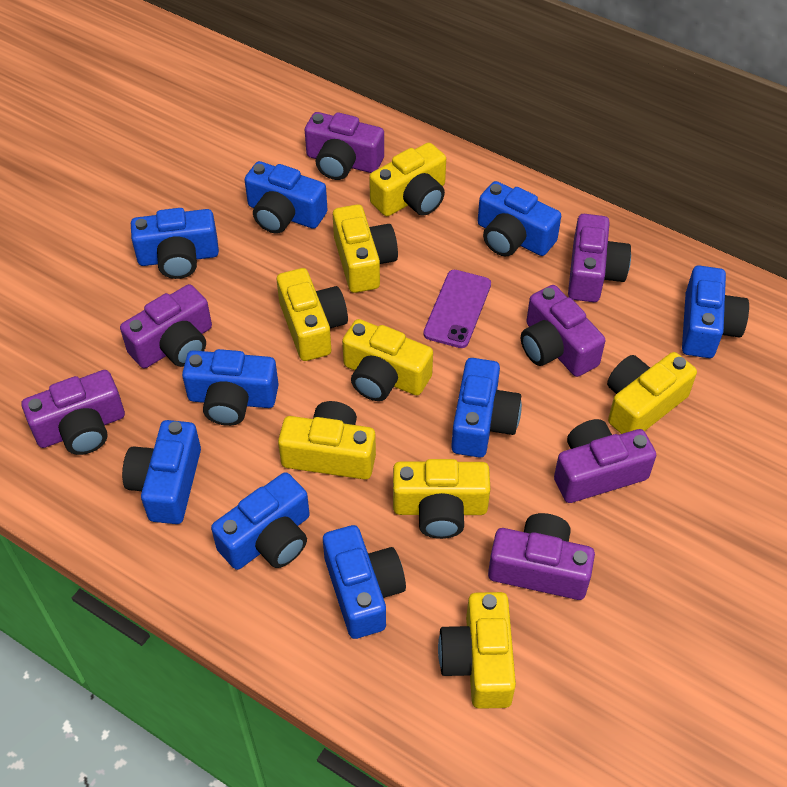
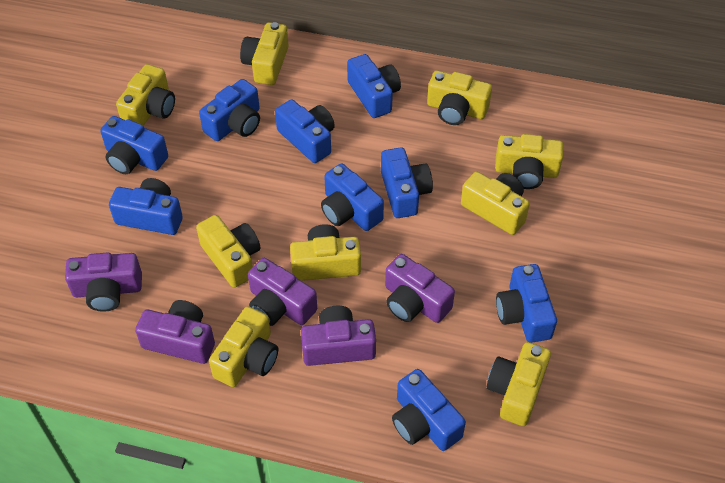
purple camera: [22,370,125,455] [120,284,212,368] [305,112,384,180] [488,513,595,600] [521,285,605,377] [554,419,657,503] [568,214,631,302] = 7 -> [65,252,142,312] [135,300,215,364] [248,258,317,326] [301,306,376,366] [385,254,455,323] = 5
purple phone: [423,270,491,348] = 1 -> none = 0
yellow camera: [277,268,348,361] [278,401,376,480] [333,204,398,293] [342,319,433,401] [369,142,446,216] [393,459,490,539] [438,592,516,709] [607,352,697,434] = 8 -> [116,64,175,126] [196,215,260,288] [209,306,278,387] [240,22,289,85] [290,224,361,281] [427,71,492,125] [461,172,530,235] [487,342,551,426] [495,134,563,189] = 9

